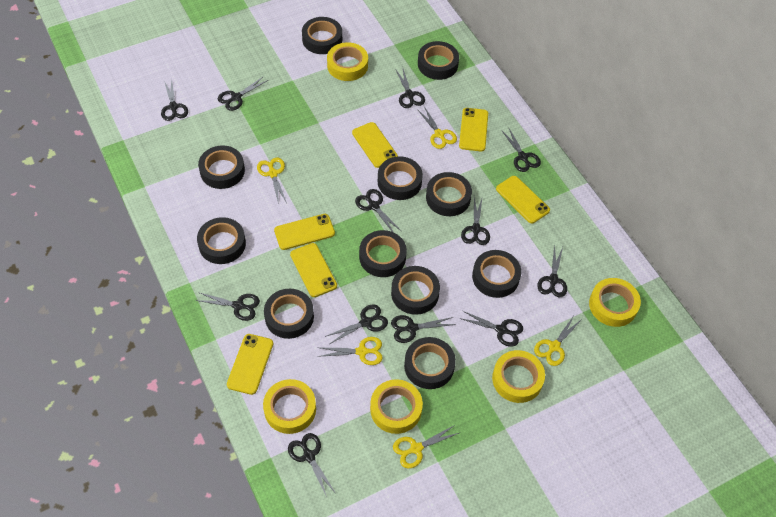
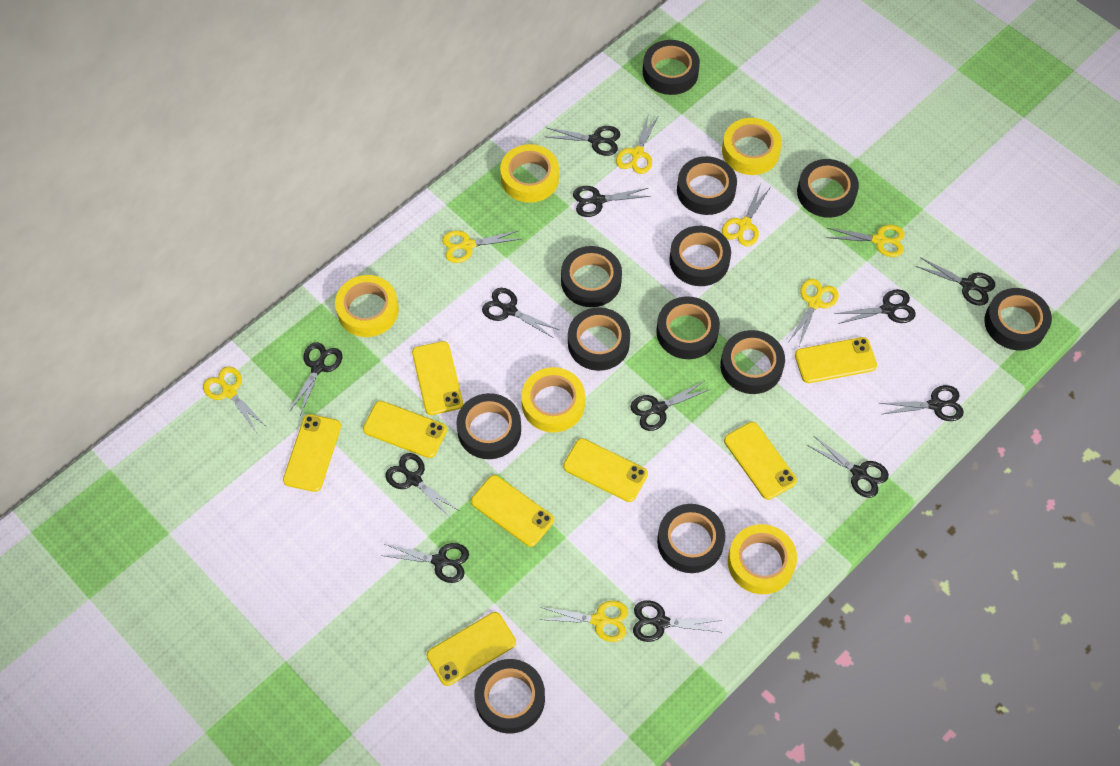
black tape: [197,217,246,264] [198,145,245,189] [264,289,314,339] [302,17,342,54] [359,230,407,277] [378,156,423,200] [391,266,440,315] [404,337,456,389] [418,41,459,80] [426,172,472,216] [472,250,521,298] = 11 -> [456,393,521,459] [474,659,545,734] [561,246,622,307] [568,307,630,371] [643,40,700,95] [656,296,720,359] [657,504,725,573] [669,226,731,286] [677,156,737,215] [720,330,785,394] [797,159,859,218] [984,288,1052,350] = 12
yellow phone: [227,334,273,395] [274,214,335,250] [290,243,337,297] [352,122,398,168] [459,108,488,151] [496,176,550,223] = 6 -> [283,414,341,492] [363,401,447,458] [412,341,463,415] [427,612,516,686] [471,475,554,547] [563,438,648,502] [724,422,797,500] [795,337,877,383] = 8
yellow scissors: [257,157,287,204] [317,337,383,365] [393,425,459,468] [417,108,457,149] [534,314,582,366] = 5 -> [203,366,267,433] [442,230,521,263] [538,601,628,642] [616,113,659,174] [722,186,770,246] [789,279,839,346] [826,225,905,257] = 7

